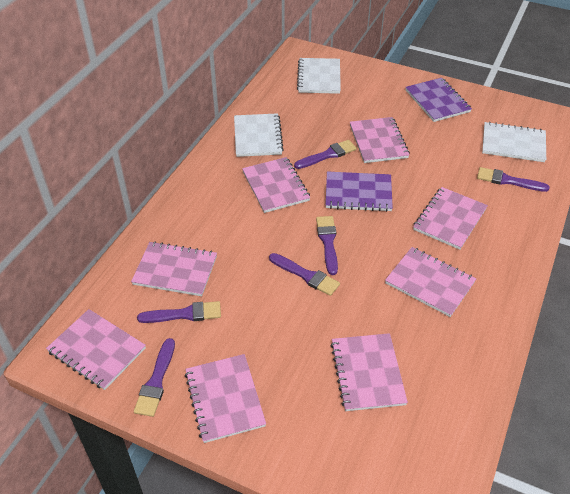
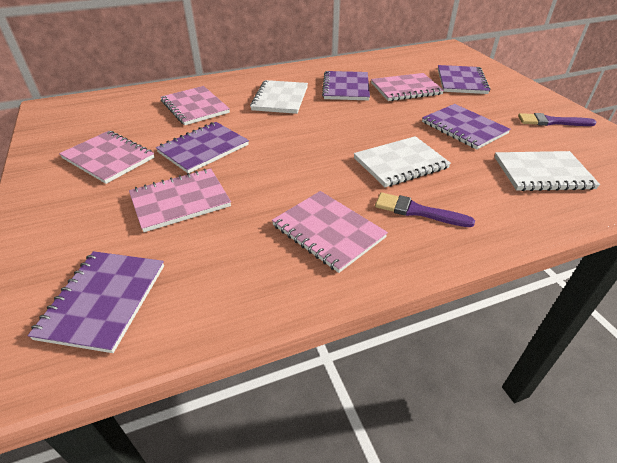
pink notebook: [46,309,146,390] [131,241,217,296] [185,354,266,443] [242,157,310,213] [331,333,408,411] [350,117,410,163] [385,247,476,317] [413,187,488,250] = 8 -> [59,131,154,184] [129,168,231,232] [161,86,230,125] [272,191,388,273] [371,73,444,101] = 5
purple brush: [134,338,175,417] [137,301,221,323] [269,253,340,296] [294,140,357,169] [316,216,338,275] [477,167,550,192] = 6 -> [375,193,475,227] [518,113,596,126] = 2
purple notebook: [325,172,393,212] [405,78,472,122] = 2 -> [28,251,164,353] [156,122,249,173] [322,71,370,100] [422,104,511,149] [438,65,490,94] = 5

